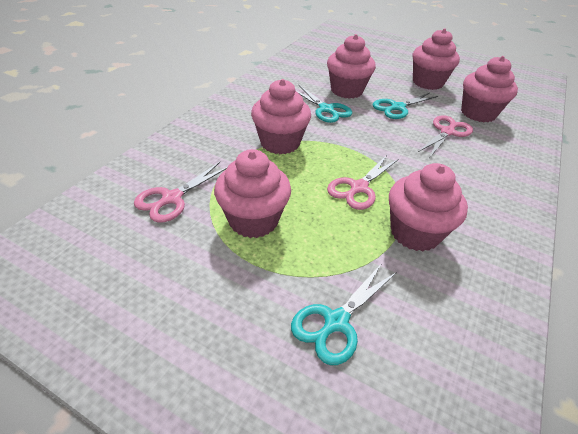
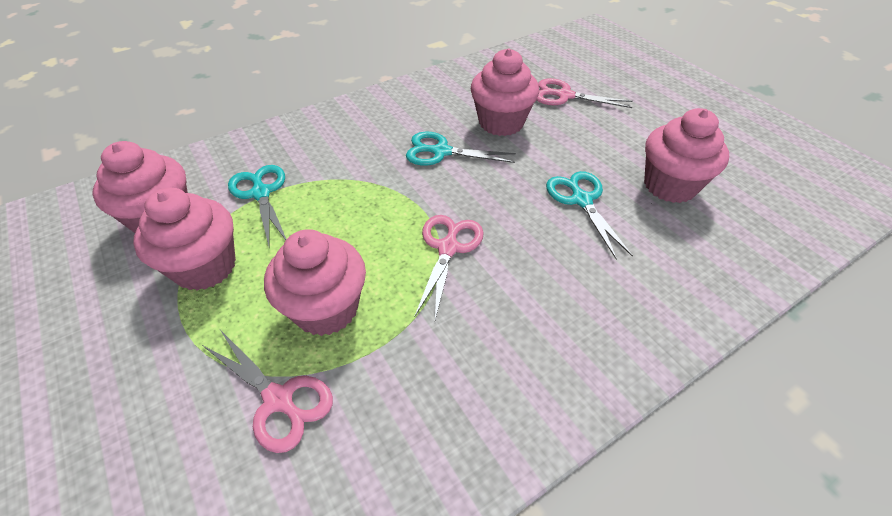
pink cupcake: [214,149,291,238] [251,79,311,155] [327,34,376,99] [389,163,468,251] [413,28,460,90] [461,56,518,122] = 6 -> [93,141,188,233] [133,187,236,291] [264,229,366,336] [471,48,539,136] [644,108,729,203] = 5

